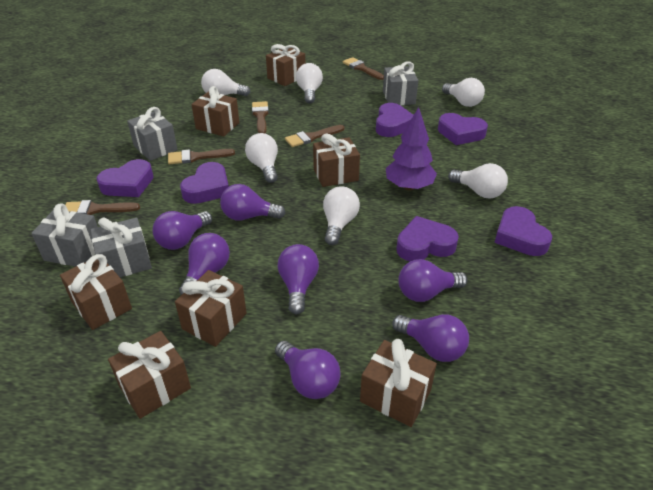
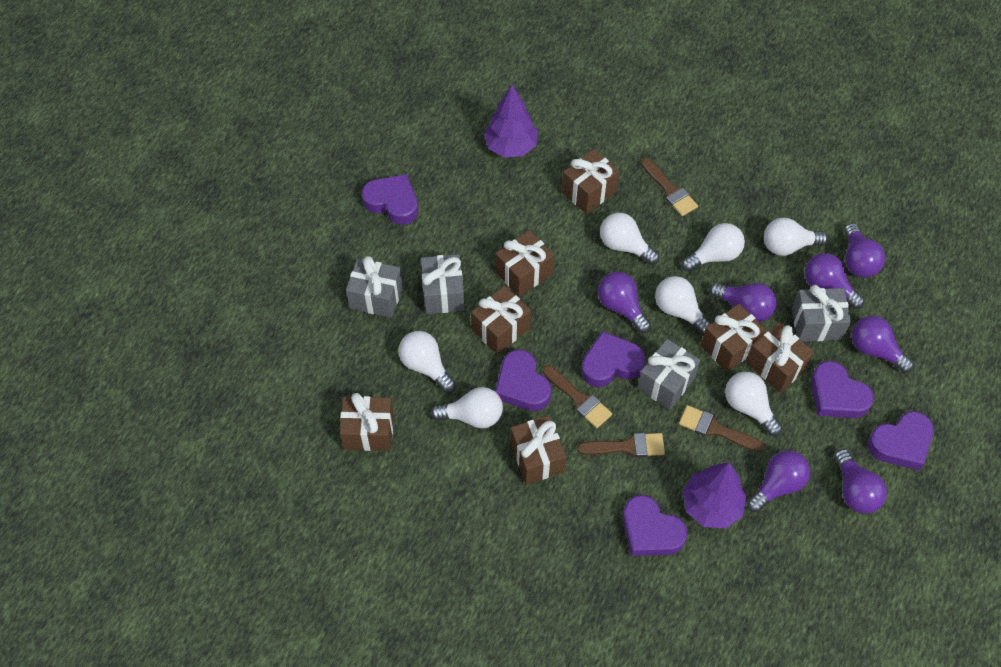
brown brush: [65,200,140,215] [168,149,235,164] [252,101,269,134] [285,125,344,147] [343,57,384,80] = 5 -> [543,365,612,428] [577,433,665,457] [641,158,698,216] [679,405,764,452] = 4
purple tree: [386,107,437,190] = 1 -> [484,85,538,158] [682,462,747,528] = 2
white light bulb: [201,69,251,96] [245,133,278,183] [296,63,323,104] [323,187,360,245] [442,78,485,107] [448,163,508,198] = 6 -> [398,331,455,392] [431,387,503,428] [600,212,660,265] [655,276,711,335] [681,223,745,272] [725,372,783,436] [764,218,828,256] = 7

